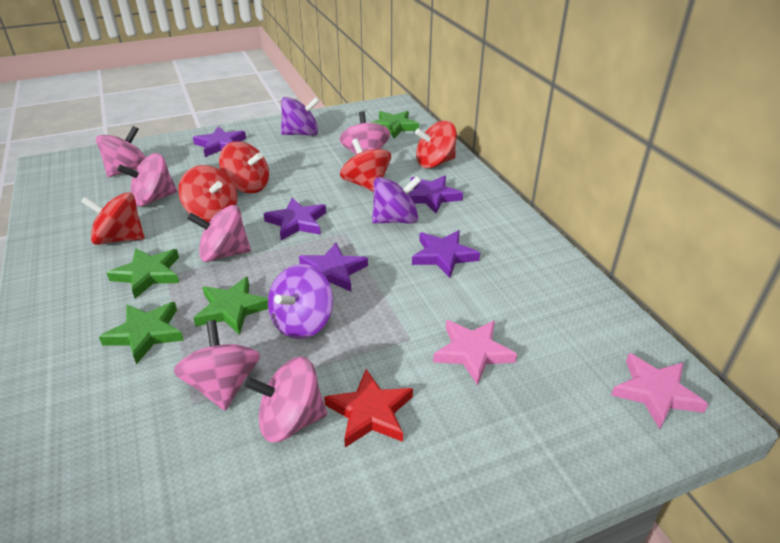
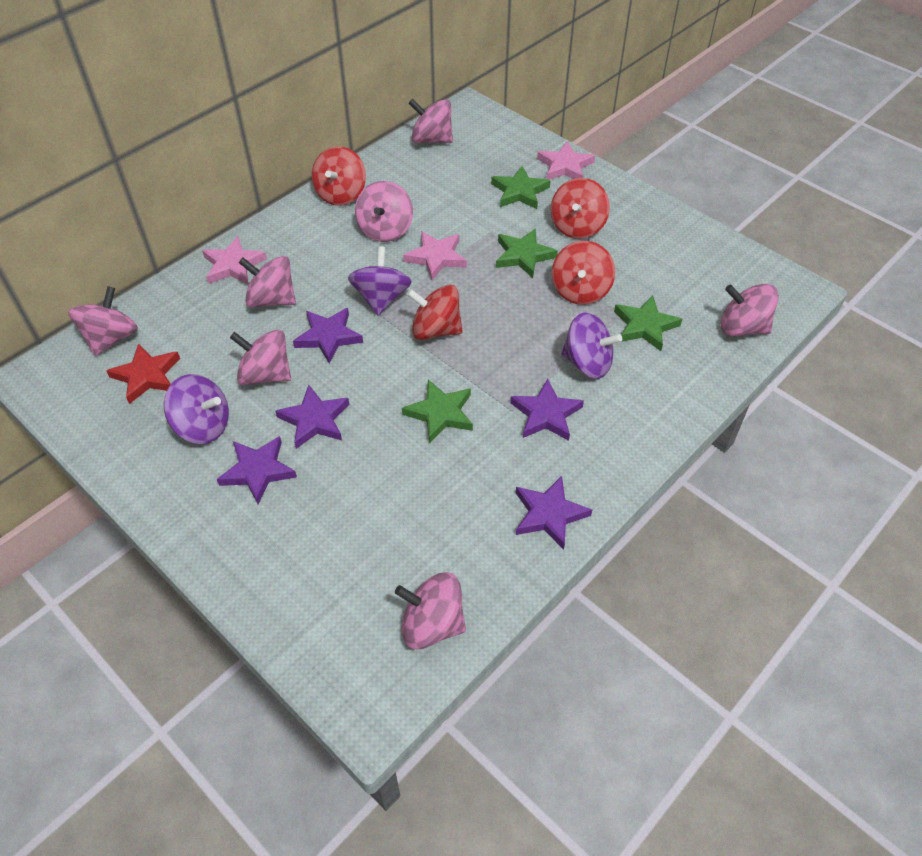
pink spinning top: [96,126,146,177] [117,153,177,206] [174,320,260,410] [187,205,251,262] [244,356,327,442] [340,111,390,155] = 6 -> [68,286,138,356] [230,329,291,385] [239,256,296,308] [355,181,413,242] [395,572,466,649] [409,99,453,143] [721,284,779,336] = 7
pink star: [433,320,517,386] [611,353,708,429] = 2 -> [202,236,267,285] [403,231,467,280] [537,142,595,180] = 3
red spinning top: [81,192,145,245] [178,165,237,222] [219,141,269,193] [340,138,391,192] [415,121,457,168] = 5 -> [312,146,366,206] [407,285,463,340] [551,178,610,239] [552,241,615,305] = 4

